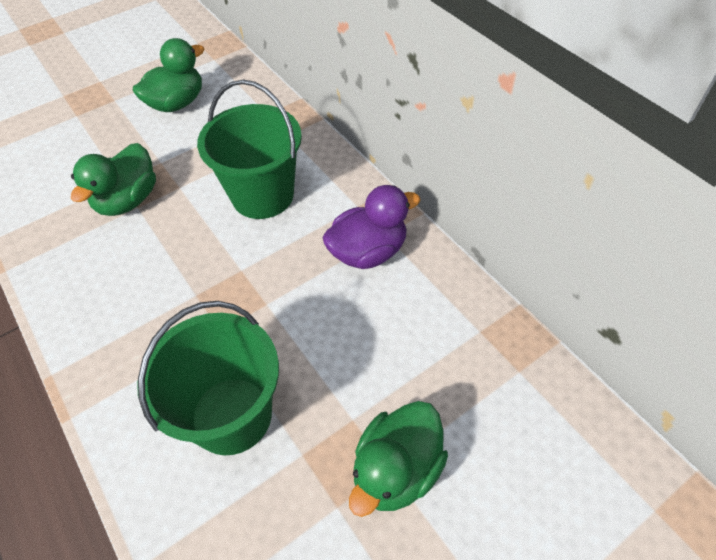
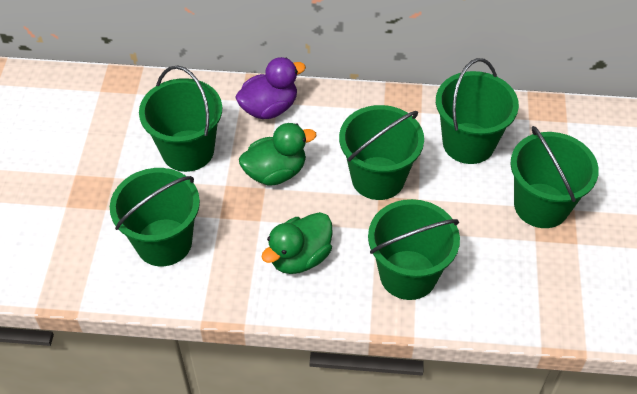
green bucket: [137,301,279,455] [197,79,302,219] = 2 -> [110,168,200,266] [139,65,222,172] [339,105,424,200] [368,199,460,300] [436,58,519,164] [511,126,599,228] = 6
green duck: [71,143,156,216] [133,38,204,112] [349,401,448,517] = 3 -> [239,123,316,185] [261,212,333,274] = 2

